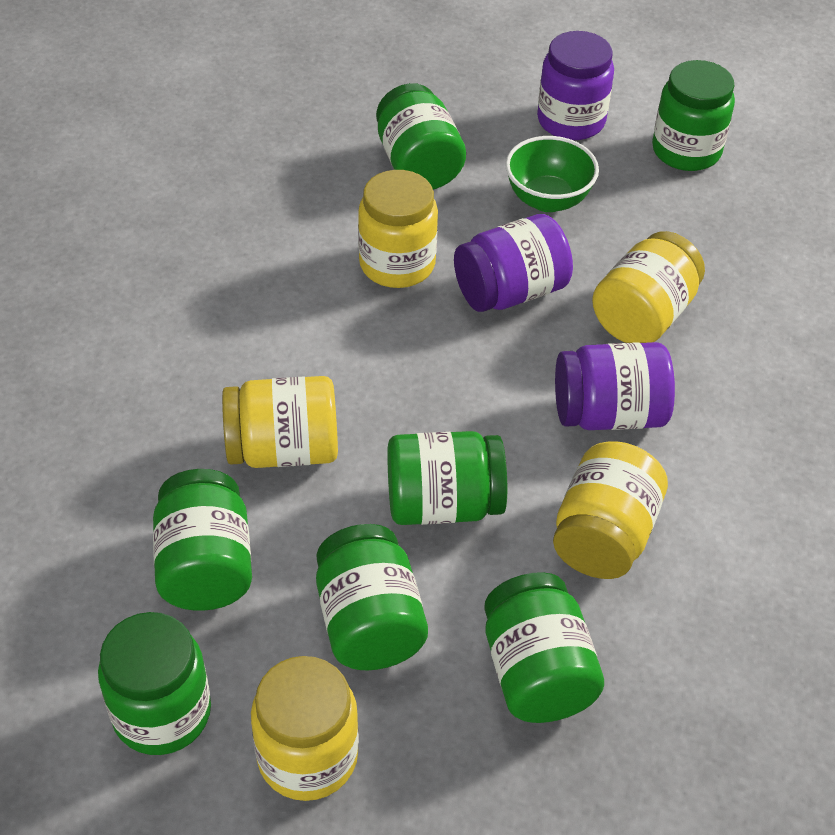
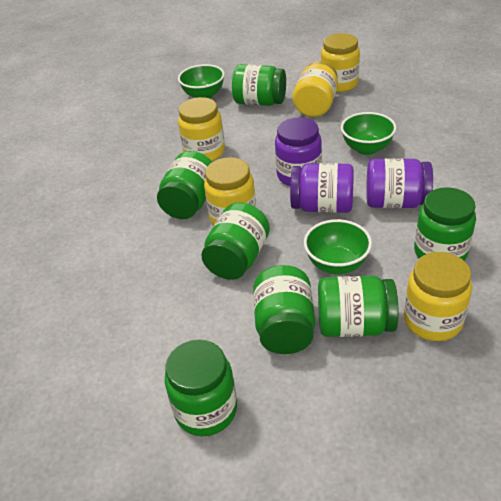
green bowl: [505,136,599,212] = 1 -> [178,64,225,99] [304,219,372,274] [341,112,396,155] = 3

